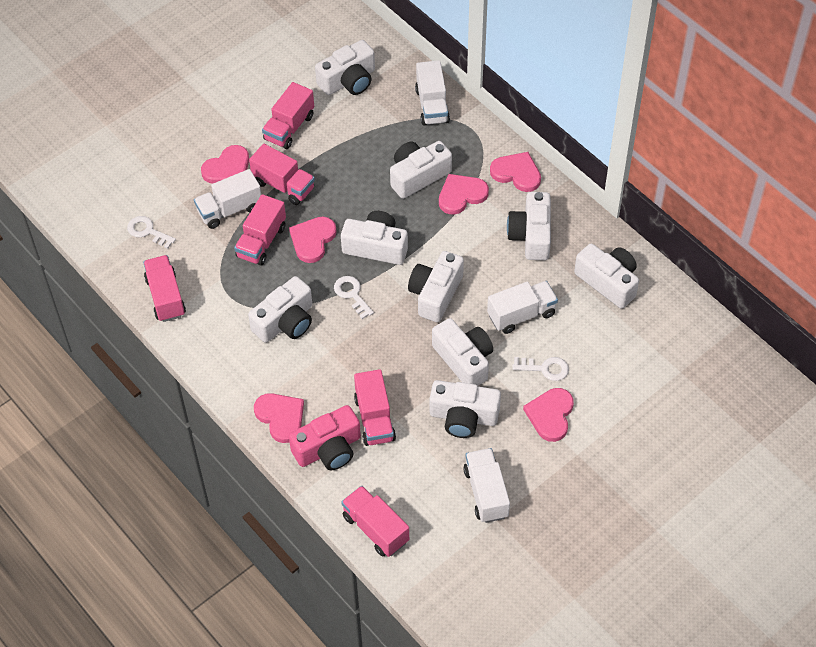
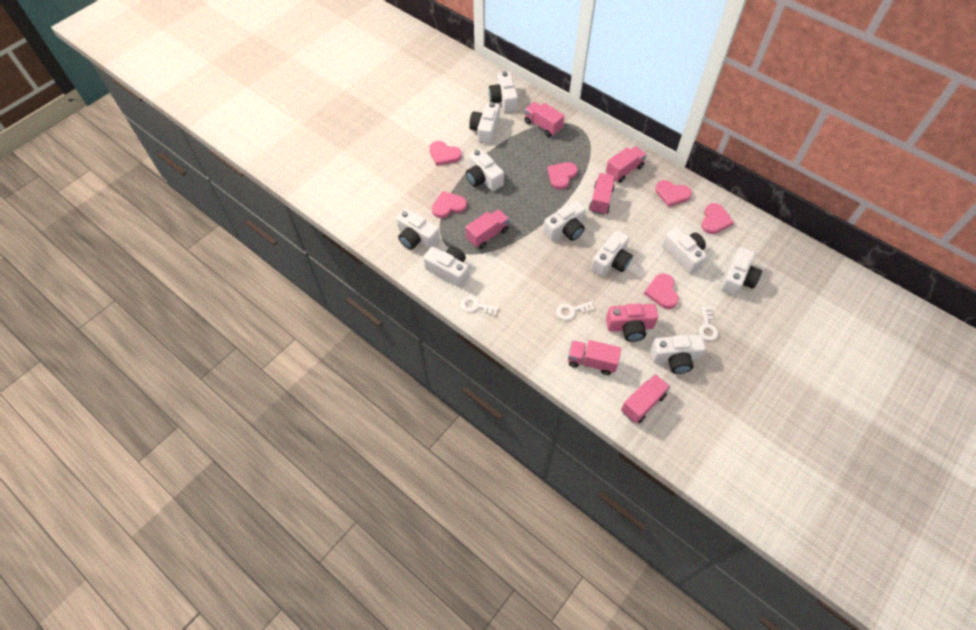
white camera: [248,276,312,343] [315,40,375,95] [341,211,408,265] [390,141,452,199] [408,251,464,322] [430,380,501,438] [432,318,493,386] [507,192,551,260] [574,244,639,309] = 9 -> [396,209,440,250] [423,246,469,288] [466,148,504,191] [469,102,500,144] [489,71,518,112] [543,200,586,241] [591,230,633,277] [650,335,705,374] [662,227,707,274] [721,247,762,296] = 10
white truck: [194,169,261,229] [415,60,450,126] [463,448,510,523] [487,281,558,334] = 4 -> none = 0

